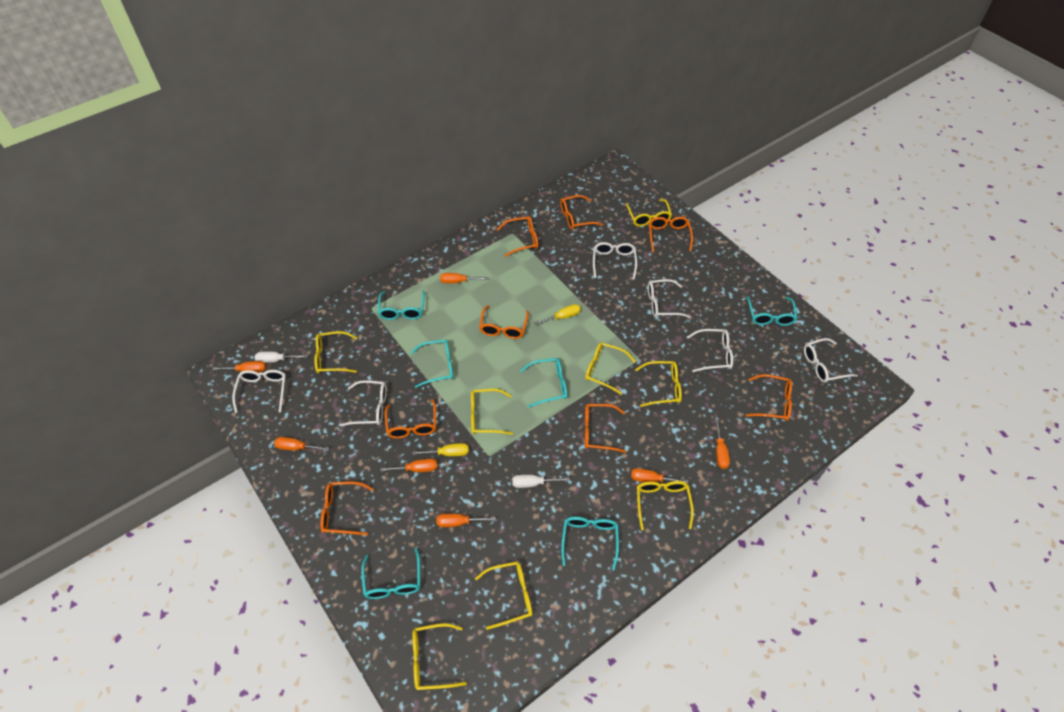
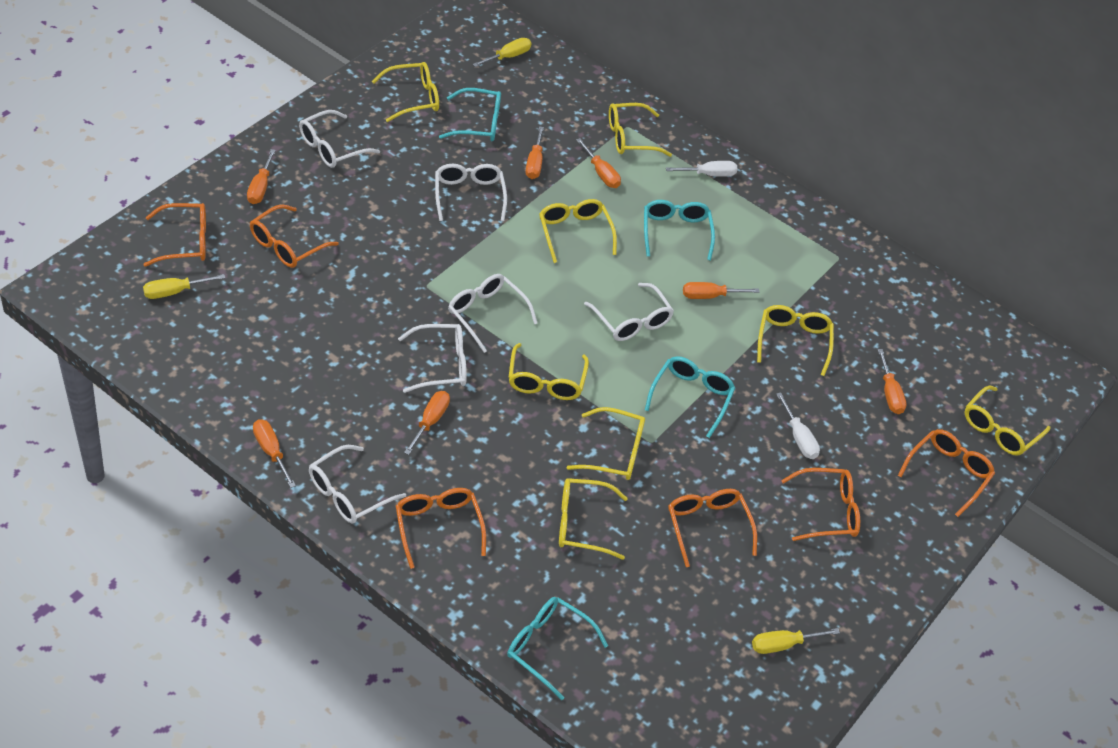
orange glasses: [320,481,374,535] [384,399,436,439] [479,305,529,339] [497,216,538,257] [560,195,603,230] [585,404,626,453] [649,217,693,252] [746,374,792,421] = 8 -> [144,203,206,267] [250,204,339,268] [396,488,486,569] [668,489,757,567] [781,468,860,541] [898,429,995,517] = 6
turquoise glasses: [361,548,420,599] [378,291,425,320] [410,340,454,388] [520,358,567,408] [561,517,619,571] [747,296,797,326] = 6 -> [439,88,501,141] [507,597,608,700] [644,200,715,260] [645,356,735,438] = 4
yellow screwdriver: [413,443,469,456] [535,304,581,325] = 2 -> [143,274,226,299] [473,38,531,67] [752,628,840,654] = 3

